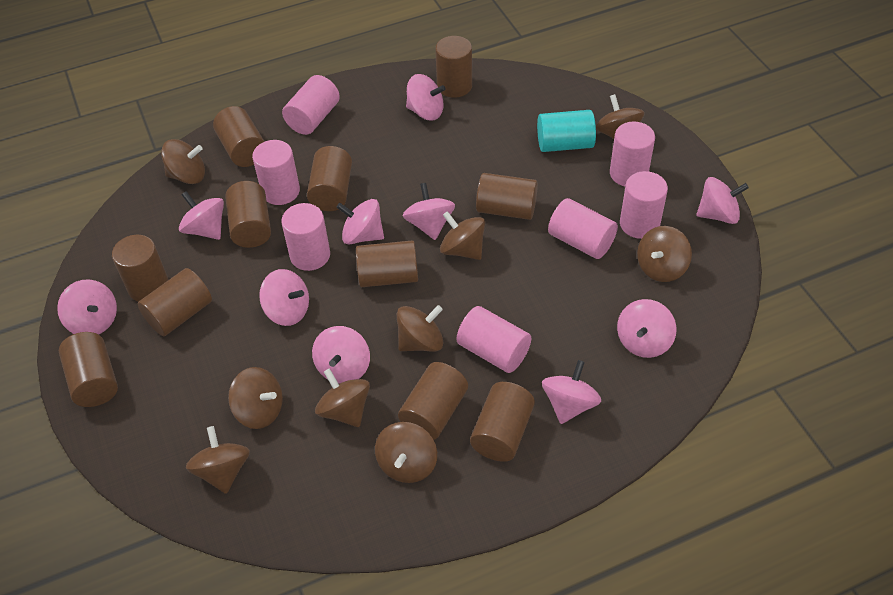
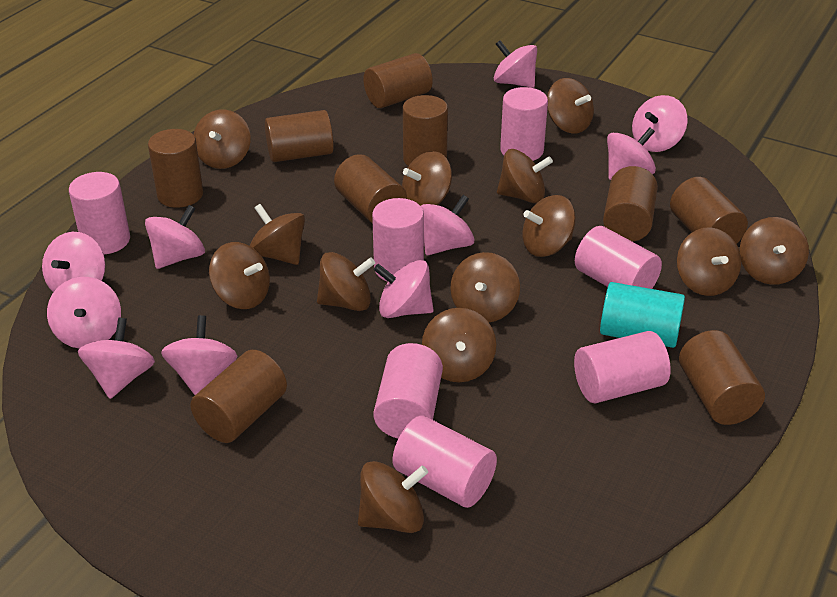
brown cylinder: [59,332,118,407] [112,235,169,302] [138,268,212,336] [213,106,265,167] [225,181,271,248] [307,146,352,211] [356,241,418,287] [398,362,468,440] [435,36,472,98] [470,382,535,462] [476,173,538,220] = 11 -> [148,129,203,208] [190,350,287,443] [265,110,334,162] [334,154,407,224] [363,53,433,108] [403,95,448,166] [603,166,658,242] [670,177,748,244] [679,330,765,425] = 9
brown spinning top: [161,139,205,184] [186,426,250,494] [228,367,283,429] [315,368,370,427] [375,422,437,483] [397,305,444,352] [440,211,485,260] [596,94,645,139] [637,226,692,282] = 9 -> [194,109,251,169] [209,242,270,309] [250,204,305,265] [317,252,375,311] [358,461,428,533] [402,151,452,206] [422,308,496,382] [450,252,520,322] [497,149,553,203] [522,195,576,257] [547,78,594,134] [677,228,741,296] [740,217,809,285] = 13

